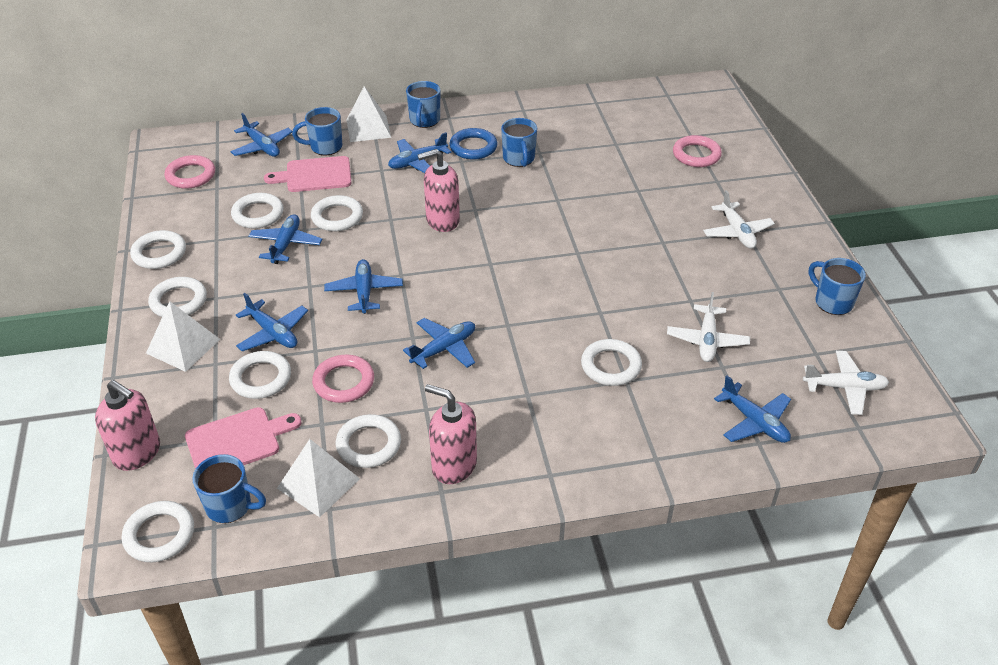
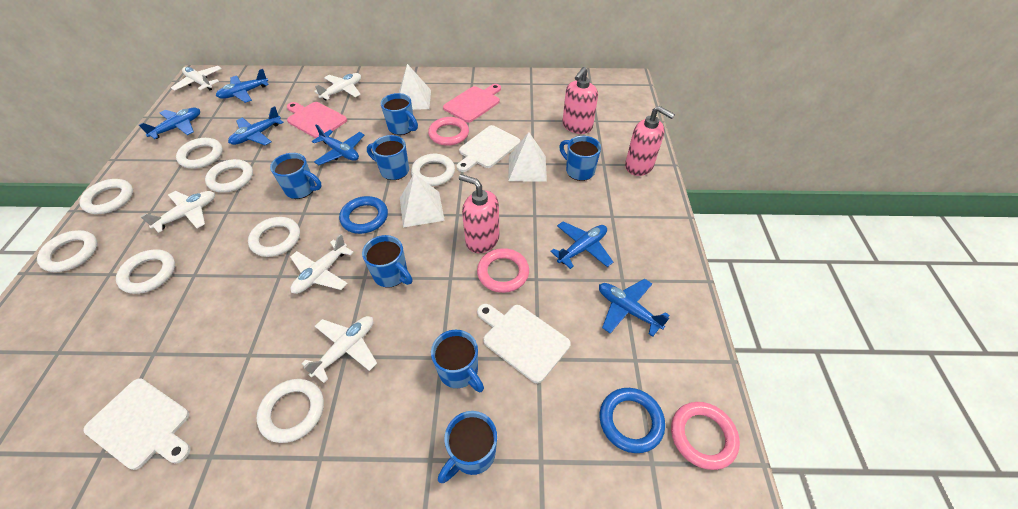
blue mug: [192,454,266,523] [292,107,342,155] [406,81,440,128] [501,118,537,167] [809,258,866,315] = 5 -> [270,153,322,199] [362,235,412,287] [367,135,409,180] [381,93,418,135] [431,330,484,392] [438,411,497,483] [559,136,601,181] = 7
blue plane: [230,113,293,157] [236,293,308,351] [248,214,322,264] [324,259,403,314] [388,132,451,173] [403,318,475,369] [714,375,791,443] = 7 -> [139,107,200,139] [216,69,269,103] [228,106,284,145] [312,124,364,165] [550,221,613,269] [599,279,670,337] = 6
blue ring: [450,128,497,160] = 1 -> [339,196,388,234] [600,388,665,453] = 2
white cutting board: none = 0 -> [84,378,190,470] [457,125,520,172] [477,304,571,383] = 3
white plane: [667,292,750,362] [703,190,775,249] [803,351,889,415] = 3 -> [140,191,215,233] [171,66,222,91] [290,234,354,294] [302,316,377,383] [314,73,361,100] = 5

